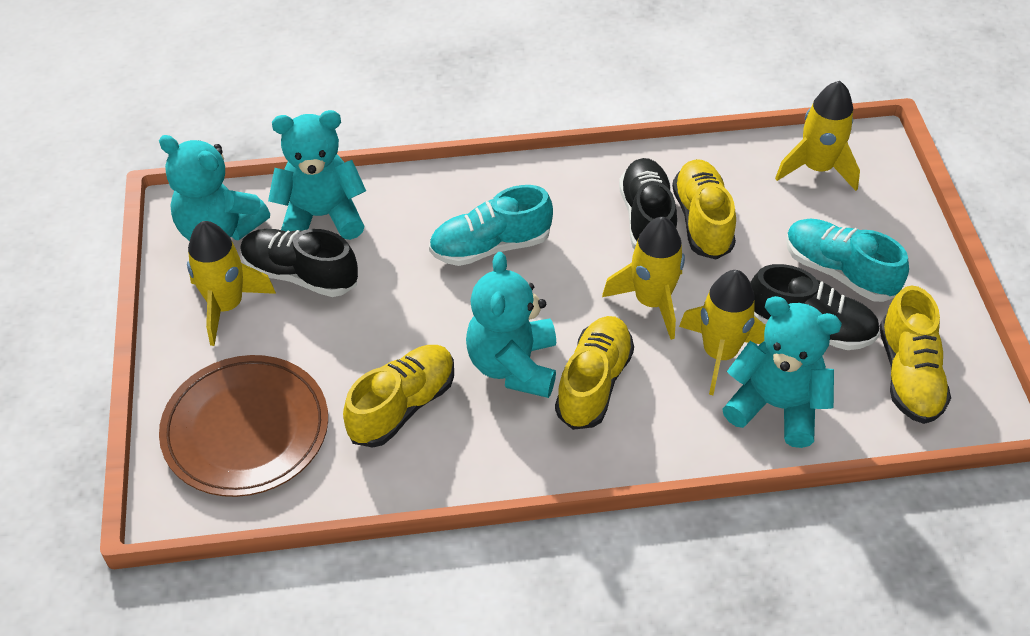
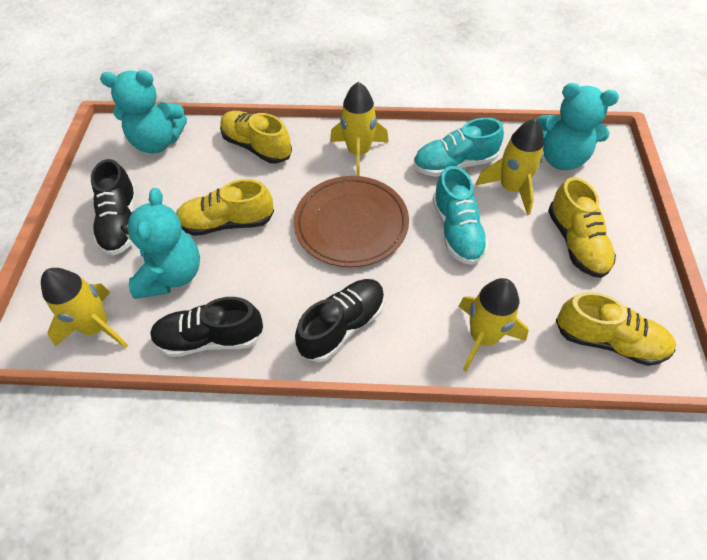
turquoise teddy bear: [159,135,270,241] [268,110,366,240] [466,252,556,398] [723,296,842,448] = 4 -> [100,70,187,154] [121,188,200,299] [537,83,619,170] = 3

